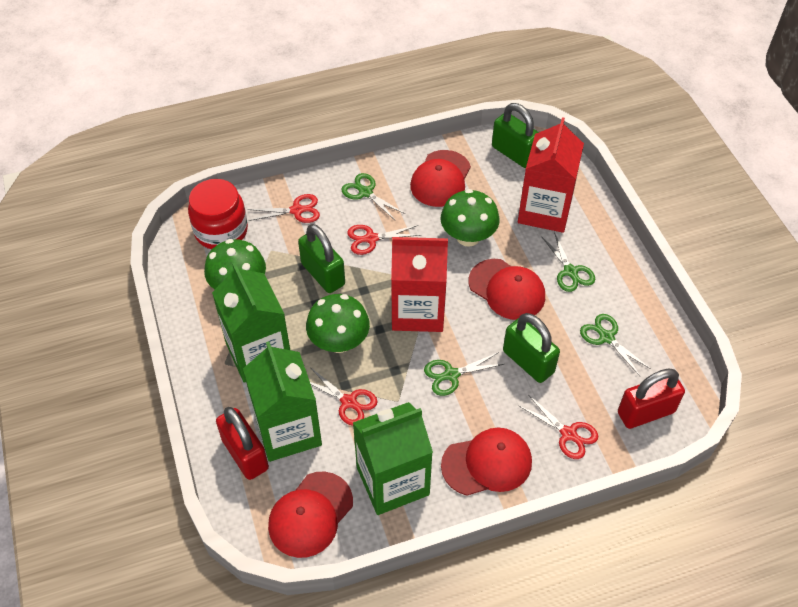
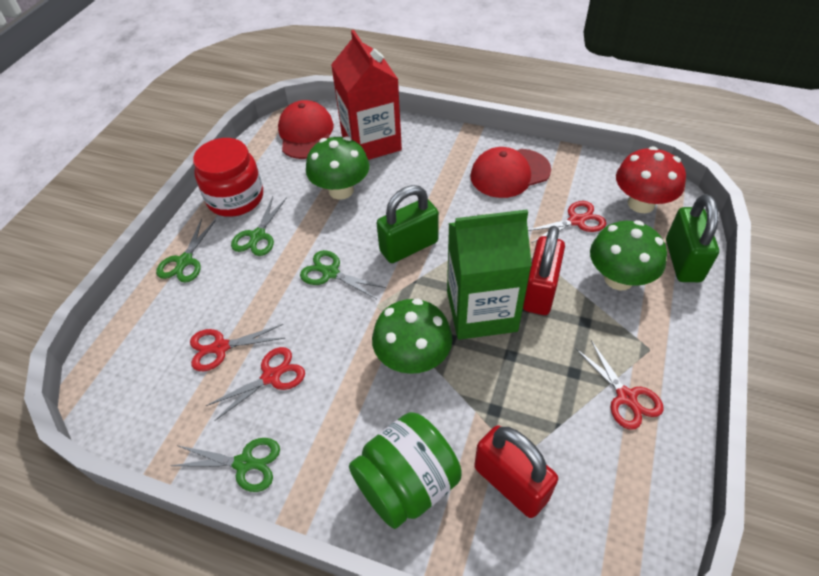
green carton: [212,263,290,383] [243,341,322,462] [353,402,433,515] = 3 -> [447,210,532,340] = 1
green jar: none = 0 -> [349,412,462,529] = 1
green padlock: [298,224,345,293] [492,103,539,168] [503,313,560,383] = 3 -> [377,185,439,263] [666,194,719,282] = 2
red cap: [268,472,353,558] [410,150,471,207] [441,428,532,496] [469,259,545,320] = 4 -> [278,100,334,159] [470,147,551,198] = 2
red carton: [391,237,448,332] [518,117,584,233] = 2 -> [331,30,402,160] = 1
red mushroom: none = 0 -> [616,146,686,213] = 1

